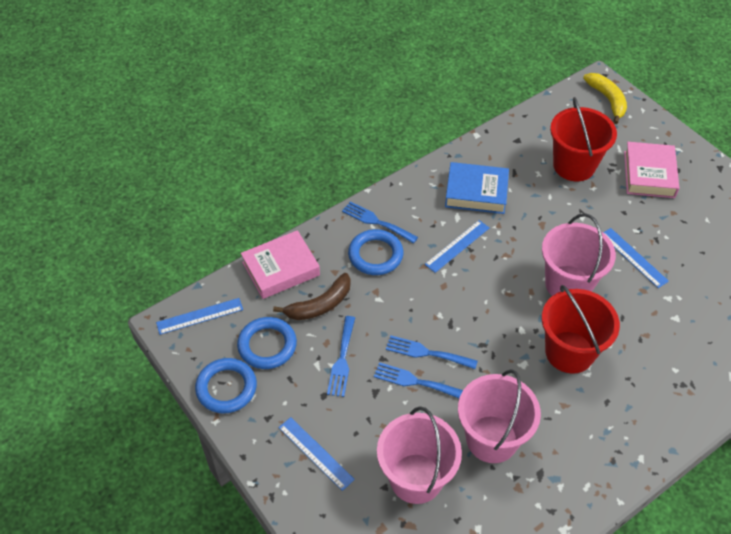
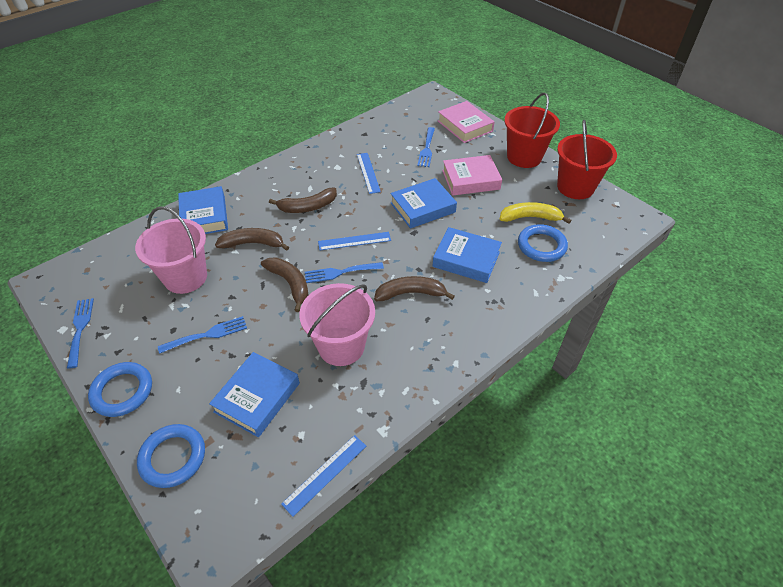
blue book: [445,162,509,214] = 1 -> [178,186,228,234] [209,352,300,437] [391,178,457,229] [432,227,502,283] = 4
blue ruler: [156,298,243,335] [278,417,355,491] [425,220,489,273] [603,228,669,288] = 4 -> [281,435,366,517] [318,232,391,250] [357,153,381,194] = 3
brown banana: [273,273,351,320] = 1 -> [215,228,289,251] [261,257,308,312] [269,188,337,213] [374,276,455,301] = 4
pink bucket: [377,407,462,504] [458,369,541,463] [542,213,616,296] = 3 -> [135,206,207,294] [299,283,375,366] = 2

